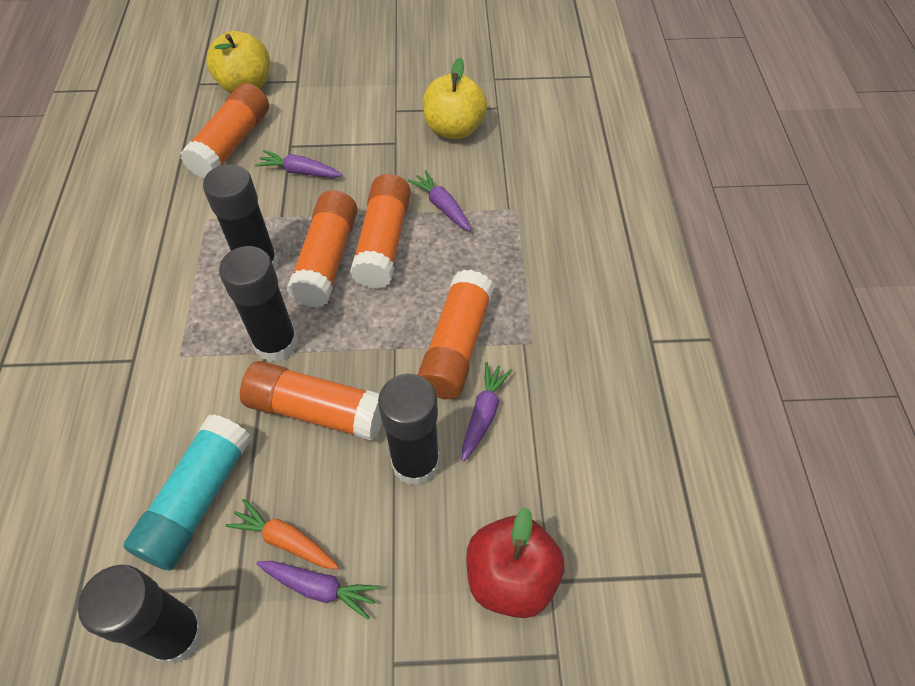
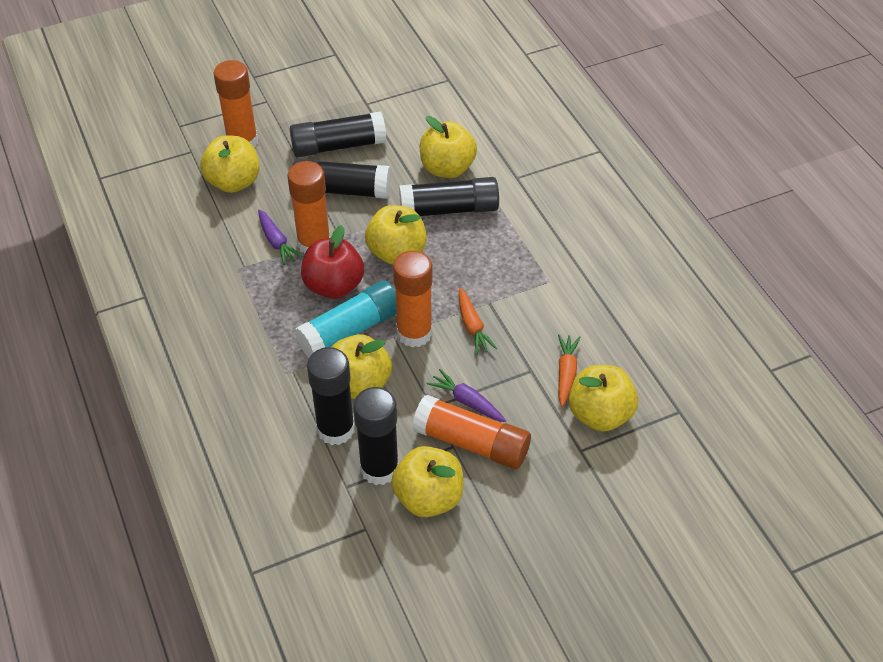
black glue stick: [78,564,205,664] [203,164,278,272] [219,246,298,362] [378,374,439,486] = 4 -> [290,111,386,157] [293,158,391,199] [307,347,355,445] [353,387,399,485] [399,177,499,216] = 5
orange carrot: [225,499,339,569] = 1 -> [459,288,498,355] [558,334,581,407] = 2
orange glue stick: [180,83,269,178] [240,361,382,441] [287,190,358,308] [350,174,411,289] [418,270,494,399] = 5 -> [214,60,258,148] [287,161,330,254] [393,251,433,347] [412,395,531,469] = 4
purple carrot: [255,150,343,178] [256,561,380,620] [407,170,471,231] [462,362,512,461] = 4 -> [258,209,303,265] [427,369,506,422] = 2
yellow apple: [206,31,270,93] [423,58,487,139] = 2 -> [200,136,260,193] [331,334,392,399] [365,205,427,265] [391,446,464,517] [419,116,477,178] [569,365,638,431] = 6

